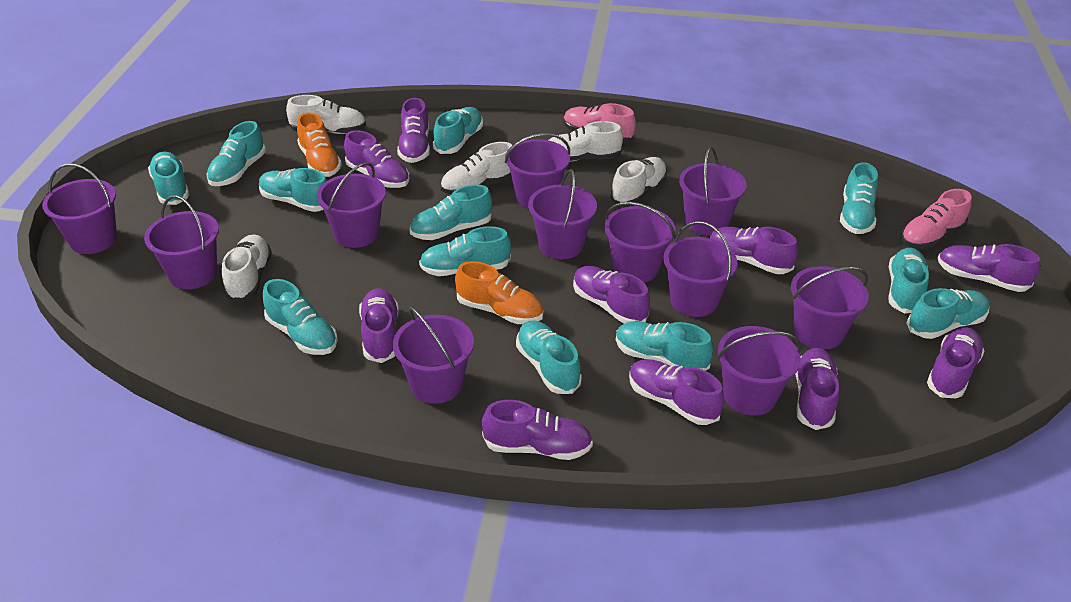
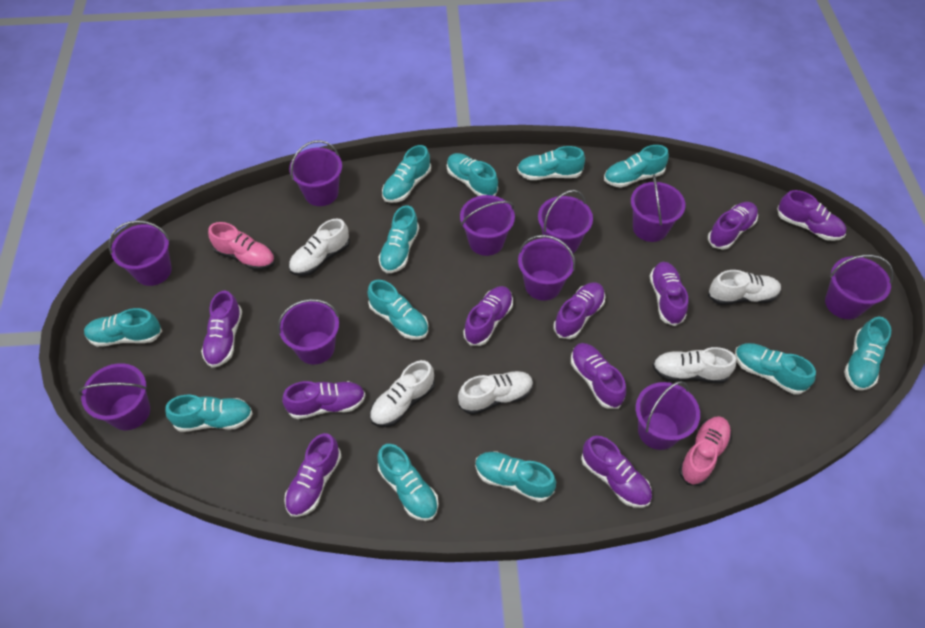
orange shoe: [297,112,342,177] [455,261,543,324] = 2 -> none = 0
purple bucket: [42,163,117,254] [144,195,219,289] [317,162,386,248] [393,307,474,404] [505,133,570,208] [528,169,597,259] [604,202,675,282] [663,221,738,317] [679,147,747,235] [717,326,802,416] [791,266,869,350] = 11 -> [78,363,150,430] [109,220,172,286] [277,299,339,365] [289,140,342,206] [460,195,515,256] [518,235,576,301] [538,190,593,253] [631,174,686,242] [636,381,700,450] [825,255,894,319] = 10

